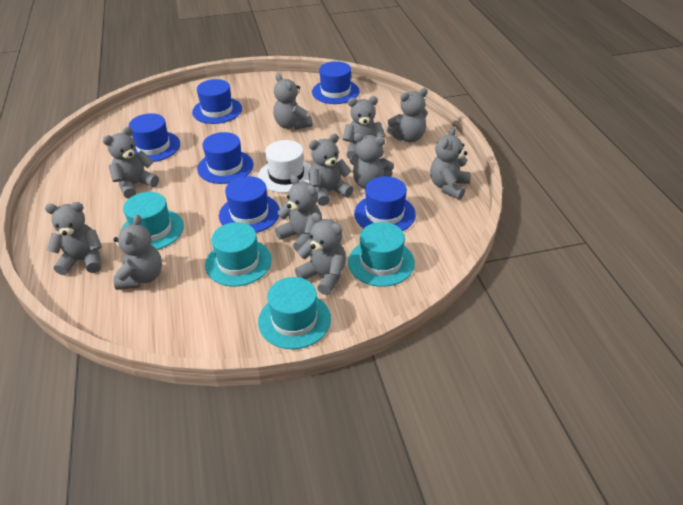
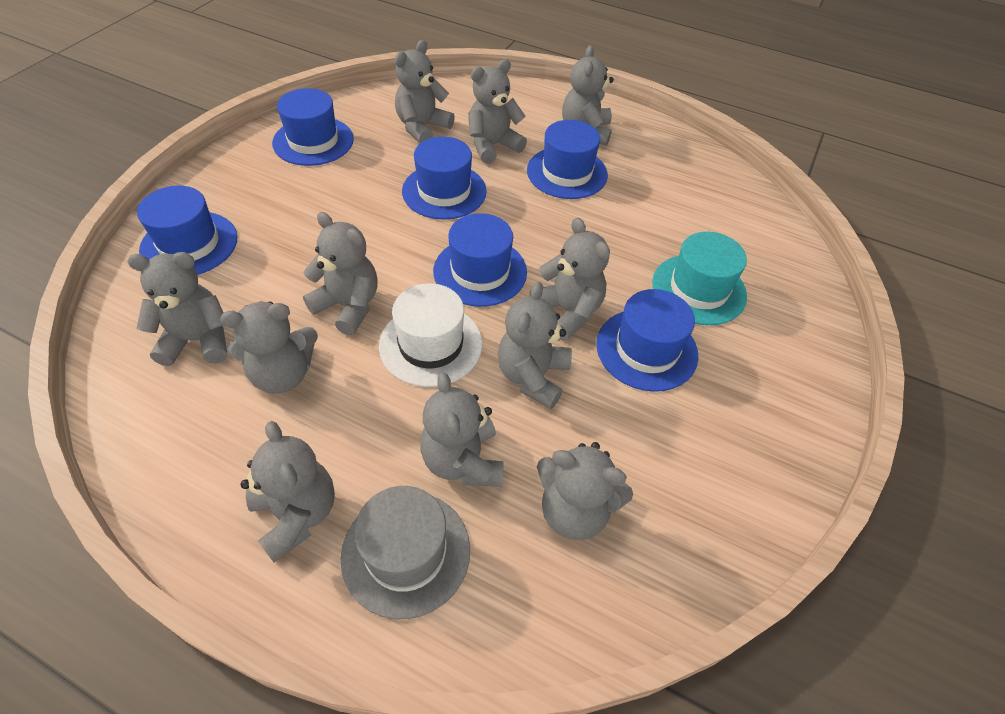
grey hat: none = 0 -> [341,486,470,619] = 1
turquoise hat: [121,192,184,250] [205,222,272,286] [258,277,331,349] [348,222,415,287] = 4 -> [652,232,747,325] = 1

